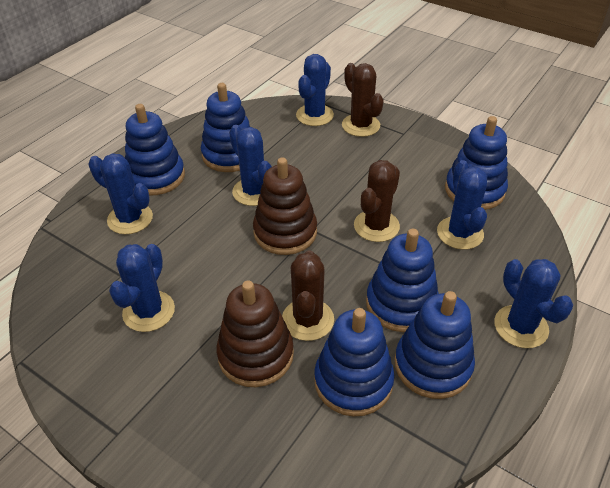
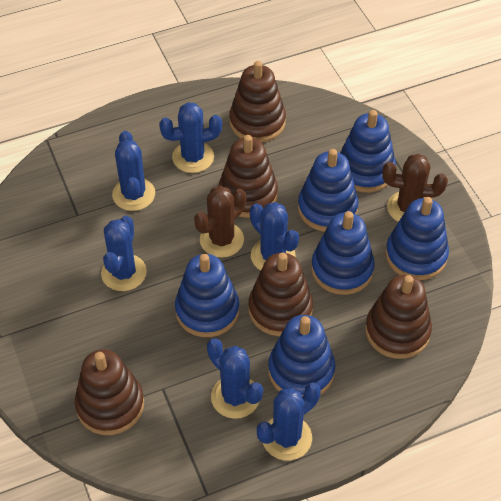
brown cactus: [282,250,334,341] [342,63,384,137] [354,160,400,242] = 3 -> [194,186,246,258] [382,154,448,222] = 2
brown stacking toy: [216,281,294,387] [253,157,317,255] = 2 -> [75,349,144,435] [218,135,278,218] [229,61,286,142] [248,253,313,336] [365,275,432,359] = 5

